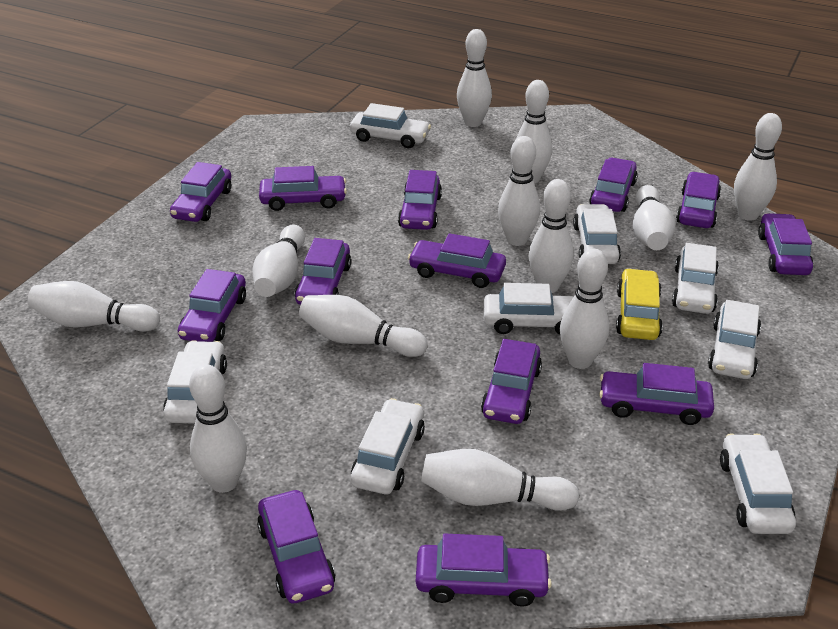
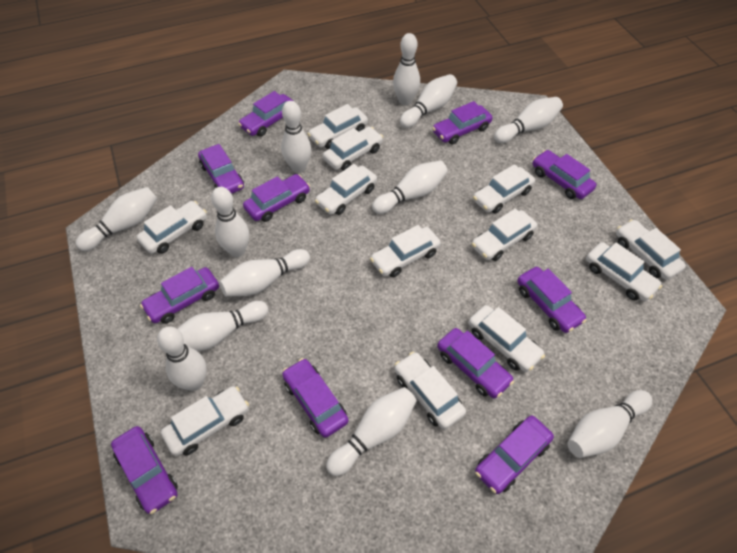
purple car: [170,162,231,222] [178,269,246,342] [257,490,335,603] [259,166,347,211] [295,238,351,305] [398,170,442,230] [408,233,506,288] [416,534,552,607] [481,339,542,424] [589,158,638,212] [599,363,714,425] [676,172,721,228] [758,213,813,275] = 13 -> [111,426,178,514] [140,267,219,324] [198,144,244,194] [238,91,295,137] [243,174,310,222] [282,358,349,438] [432,101,493,145] [437,328,514,398] [475,416,554,494] [517,267,587,333] [533,150,596,199] = 11
white car: [163,340,227,424] [350,103,431,148] [351,398,425,494] [483,283,574,335] [573,204,621,264] [672,243,719,314] [708,300,761,379] [720,433,796,534] = 8 -> [137,201,207,254] [161,386,249,456] [308,104,368,149] [315,164,377,215] [323,127,383,171] [370,225,441,277] [395,352,466,430] [469,305,545,372] [472,208,537,261] [473,164,535,214] [586,242,662,301] [616,219,686,280] = 12
yellow car: [616,268,663,340] = 1 -> none = 0

